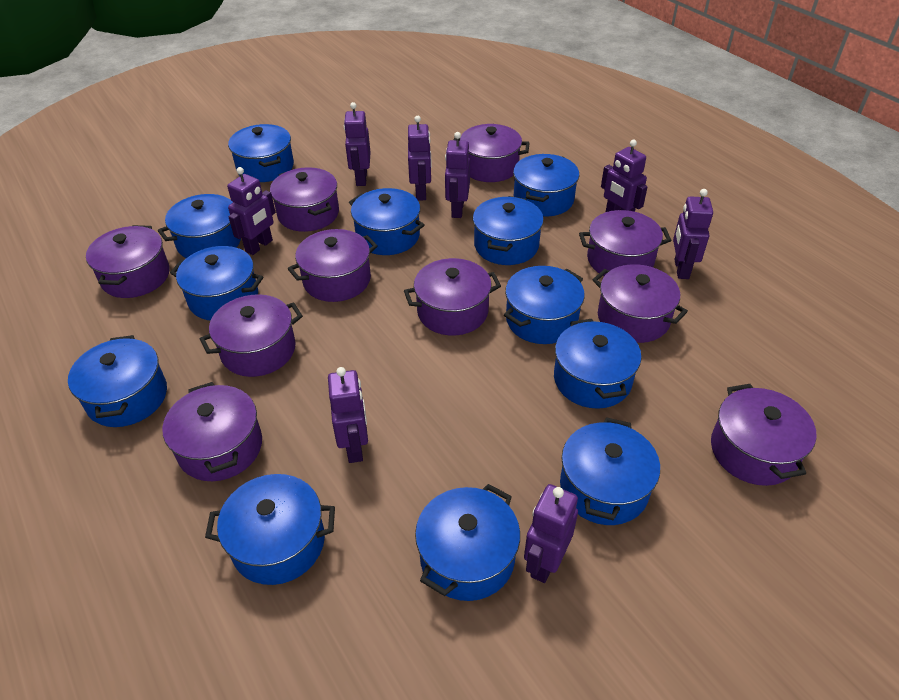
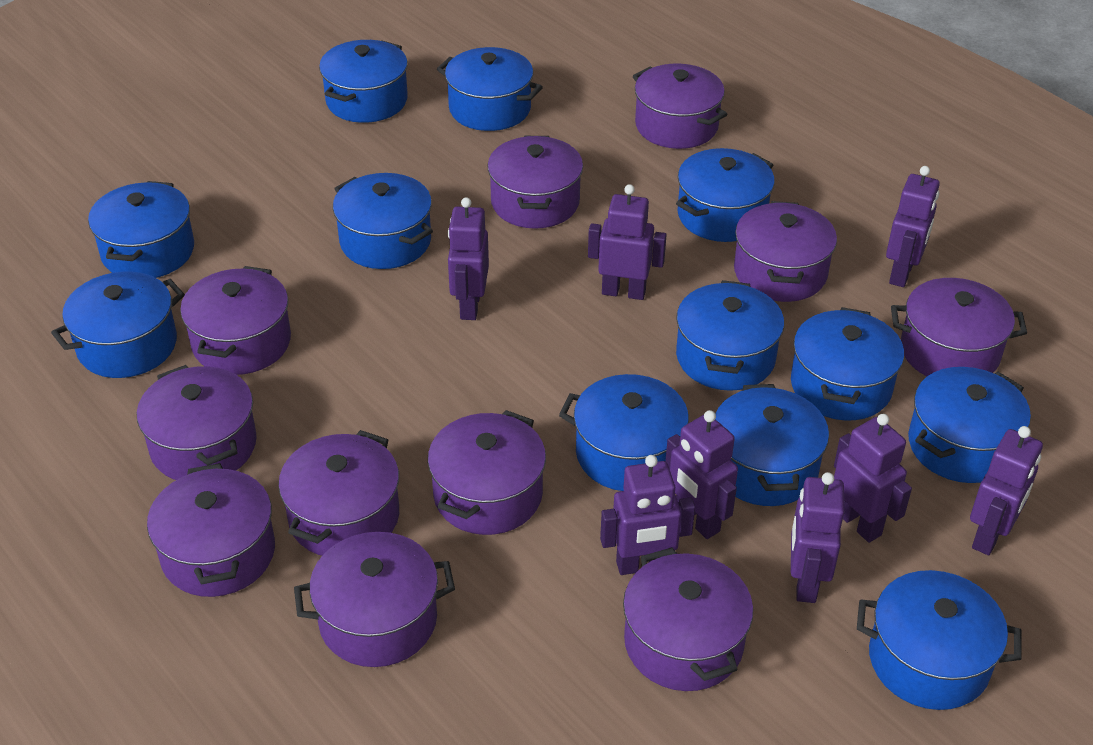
purple pot: [86,225,170,298] [162,382,262,481] [200,294,303,377] [270,167,339,232] [288,229,378,302] [404,258,501,335] [454,124,530,182] [579,210,671,276] [593,264,688,343] [711,384,817,486] = 10 -> [137,365,257,480] [147,463,275,597] [180,266,291,375] [278,430,399,556] [294,532,455,667] [428,410,546,535] [487,136,583,229] [623,547,753,691] [633,64,727,149] [734,201,837,302] [891,278,1027,376] = 11

